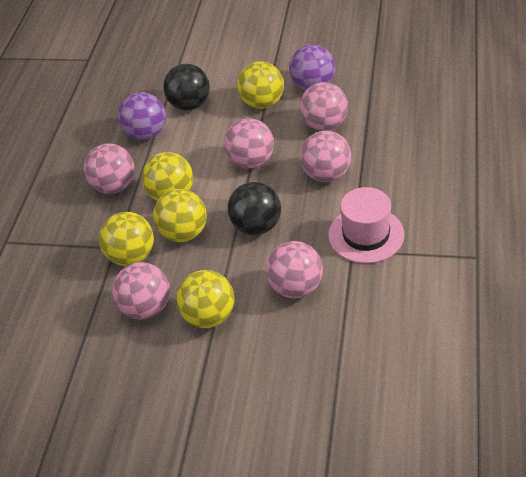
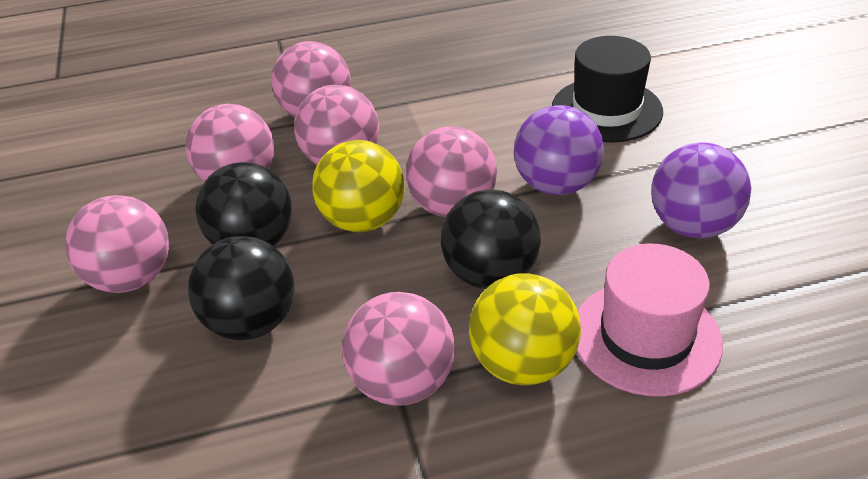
black ball: [163,64,210,111] [228,182,281,235] = 2 -> [188,236,294,340] [195,162,292,246] [441,189,541,289] = 3
black hat: none = 0 -> [552,36,663,142] = 1
yellow ball: [99,212,154,266] [142,152,193,201] [153,189,207,242] [176,270,235,328] [237,61,284,109] = 5 -> [312,140,405,232] [469,273,581,385] = 2

